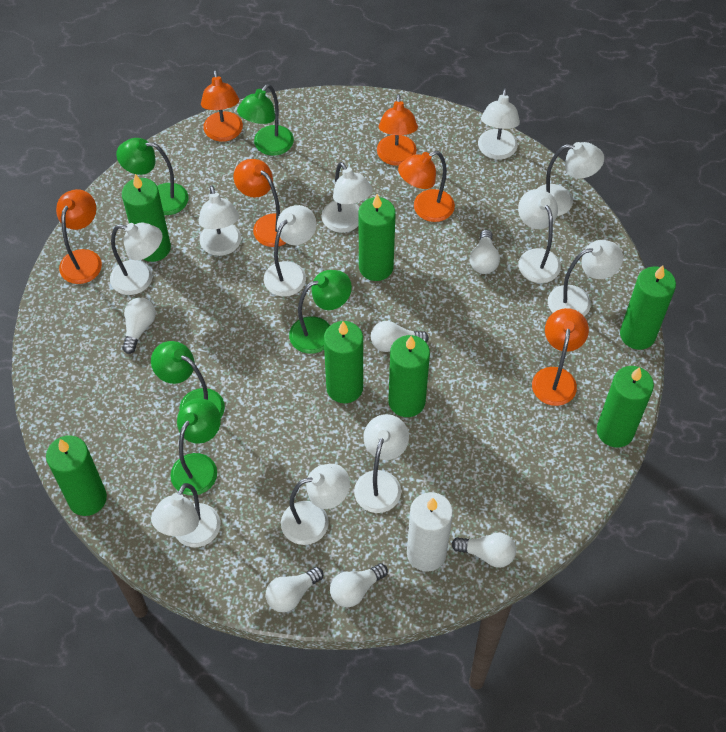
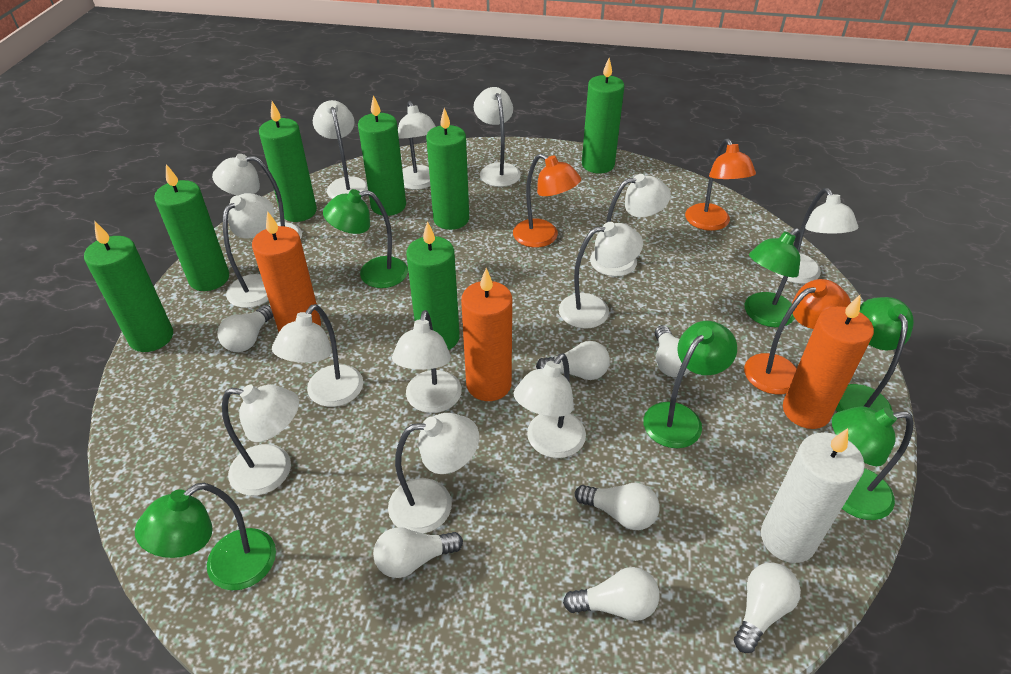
green lamp: [116,138,188,215] [151,341,225,417] [170,398,221,495] [237,84,294,156] [289,270,352,354] = 5 -> [135,483,276,590] [323,189,408,288] [643,321,737,448] [744,228,800,327] [832,406,913,520] [836,297,914,412] = 6
orange candle: none = 0 -> [252,211,321,332] [461,268,512,401] [783,295,874,429] = 3
orange lamp: [56,189,102,284] [201,70,243,142] [233,159,286,247] [377,94,418,166] [398,151,455,222] [532,308,589,406] = 6 -> [513,153,581,247] [685,139,756,231] [744,279,851,394] = 3
white lamp: [110,223,162,295] [151,483,220,547] [199,185,241,256] [264,205,316,297] [281,464,350,545] [322,162,373,233] [354,414,409,513] [478,88,520,160] [518,189,561,283] [537,142,604,216] [548,240,623,316] = 11 -> [212,154,302,239] [222,385,299,496] [223,193,274,308] [272,304,363,407] [313,100,368,199] [388,413,479,534] [392,310,462,413] [398,101,436,190] [474,87,521,187] [514,353,586,458] [559,222,643,329] [590,174,671,277] [776,188,858,284] = 13
white light bulb: [122,298,156,354] [266,567,323,612] [330,563,388,607] [371,321,429,352] [451,533,516,568] [470,229,500,274] = 6 -> [217,305,273,352] [373,527,463,578] [536,341,610,380] [563,567,660,621] [575,483,660,530] [655,325,690,377] [734,563,801,653] = 7

